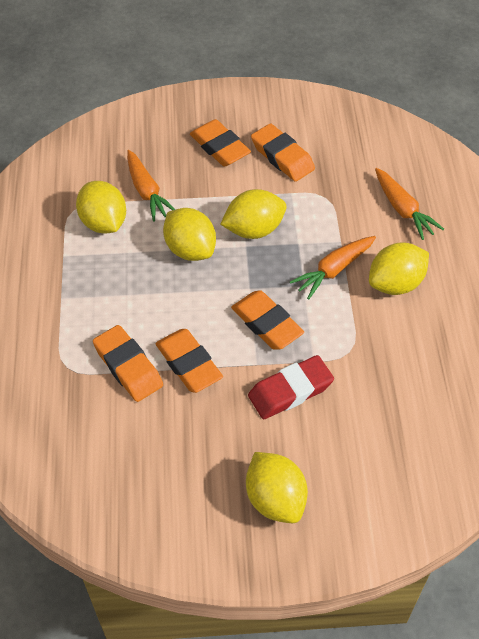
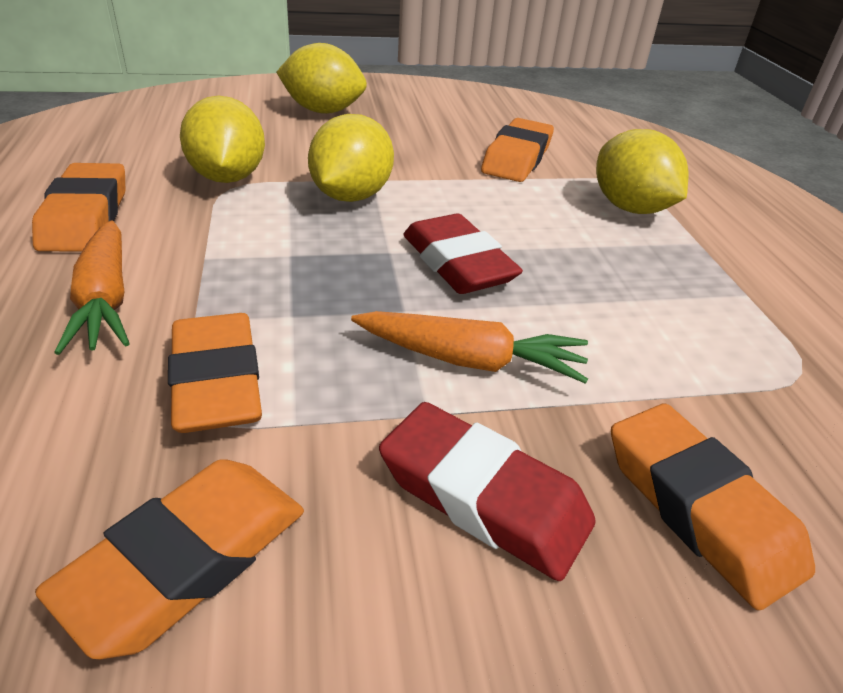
orange carrot: [127,150,176,222] [290,236,376,299] [375,168,444,240] = 3 -> [54,220,130,355] [351,311,588,384] = 2
red eraser: [248,355,334,419] = 1 -> [379,402,596,581] [403,214,523,294] = 2
yellow lemon: [76,181,126,234] [163,208,216,261] [220,189,287,239] [246,452,308,523] [369,242,429,295] = 5 -> [180,96,265,183] [276,43,367,114] [308,114,394,202] [596,129,689,214] = 4

